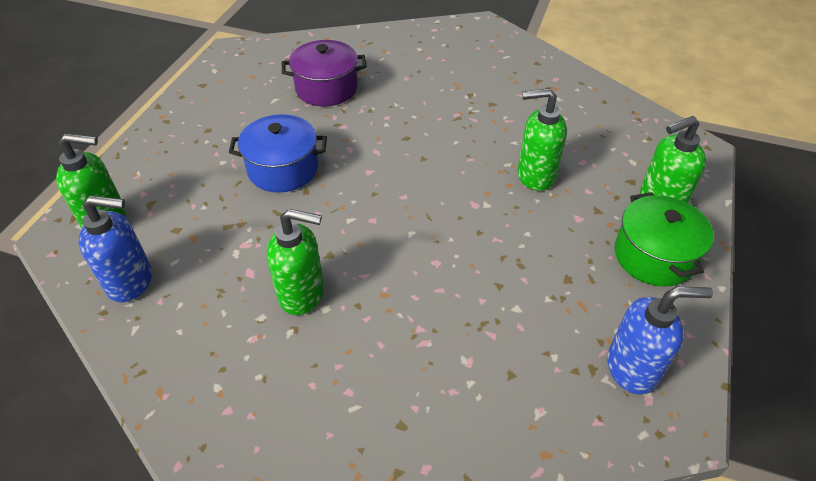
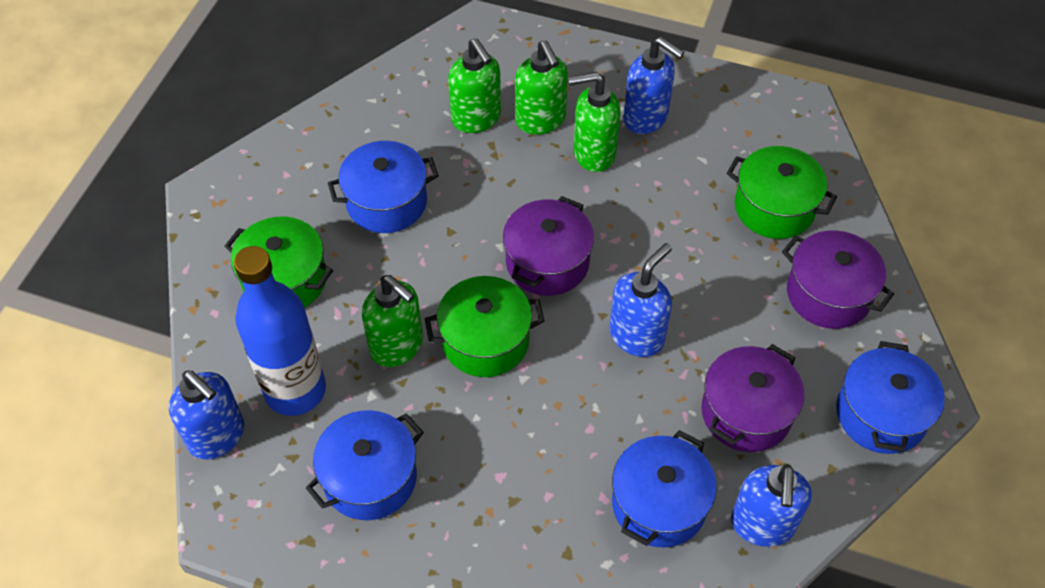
blue bottle: none = 0 -> [234,246,326,416] = 1
blue pot: [229,114,327,193] = 1 -> [306,410,424,520] [328,141,439,233] [612,430,717,547] [836,341,945,454] = 4
blue soap dispenser: [78,195,152,302] [607,287,713,395] = 2 -> [169,370,244,460] [610,243,672,357] [623,37,684,134] [731,464,812,547] = 4
green pot: [615,192,714,287] = 1 -> [225,217,333,308] [425,276,545,377] [727,146,837,239] = 3
purple pot: [282,40,367,106] = 1 -> [503,196,594,296] [701,344,804,452] [782,230,894,329] = 3

